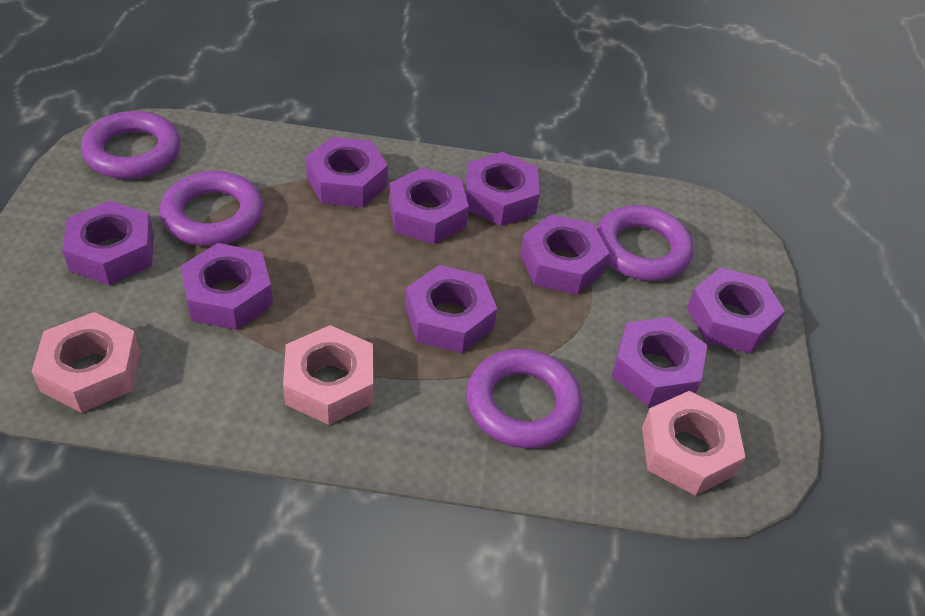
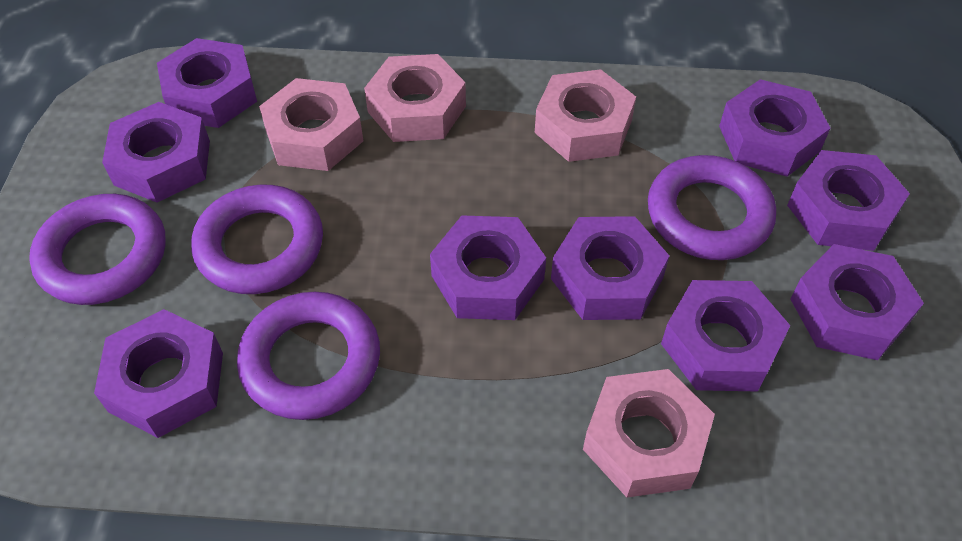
pink nut: [31,312,140,413] [283,325,373,425] [642,391,746,496] = 3 -> [259,78,363,171] [364,54,466,142] [535,69,636,162] [583,369,715,498] = 4

